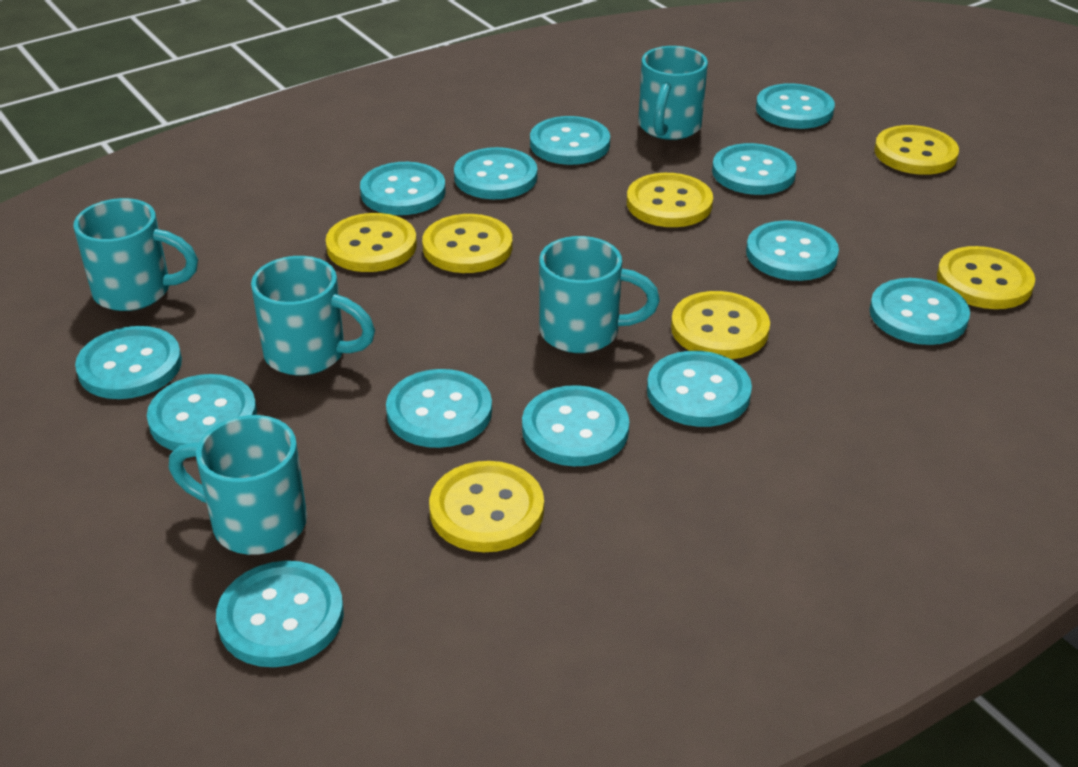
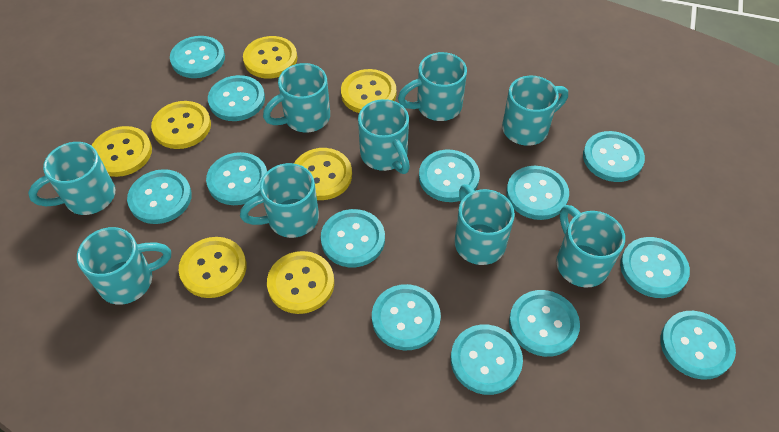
turquoise mug: [73,198,198,311] [169,415,307,555] [251,256,375,375] [539,236,660,353] [638,46,708,140] = 5 -> [28,142,115,215] [77,227,171,305] [240,163,319,238] [263,63,330,132] [358,99,410,174] [398,52,467,121] [454,184,515,265] [502,76,568,146] [556,205,625,287] = 9

